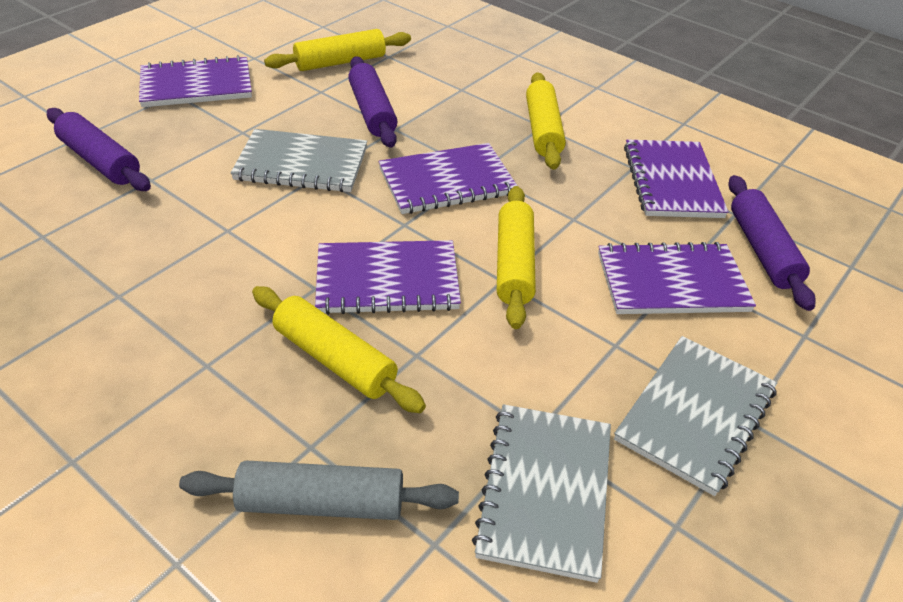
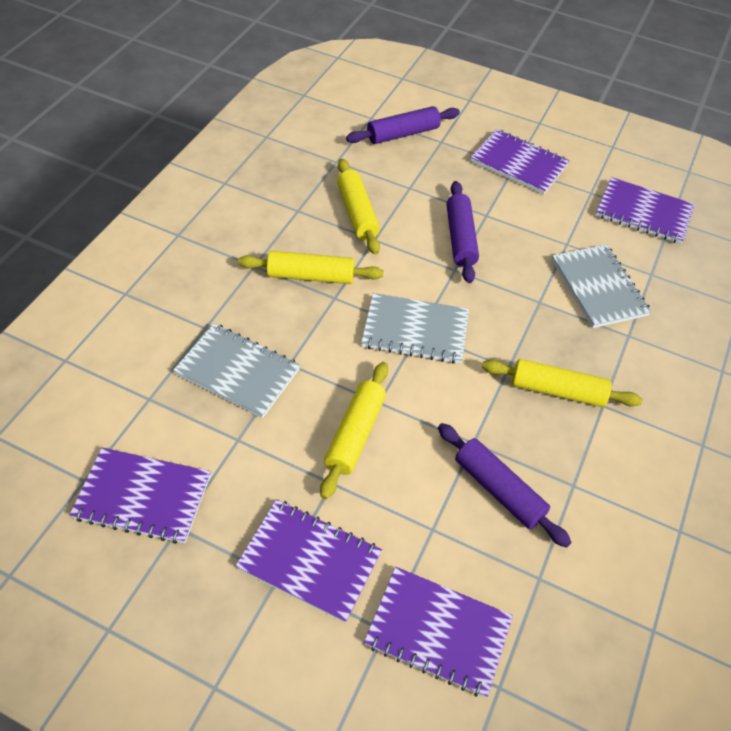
grey rolling pin: [179,460,459,520] = 1 -> none = 0

